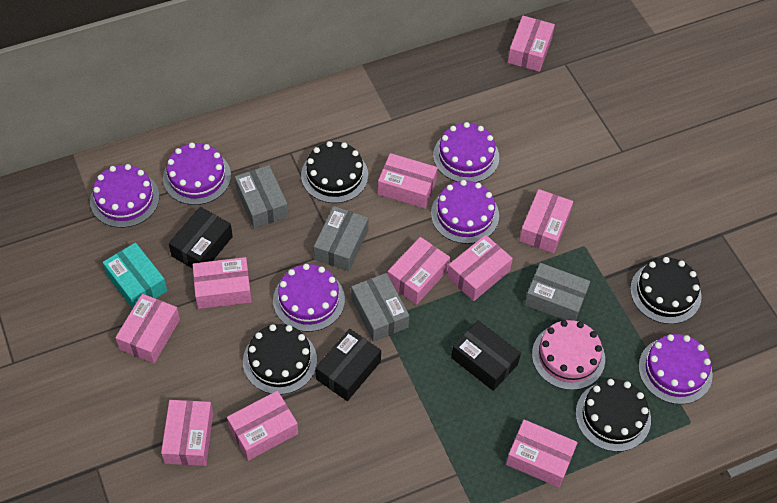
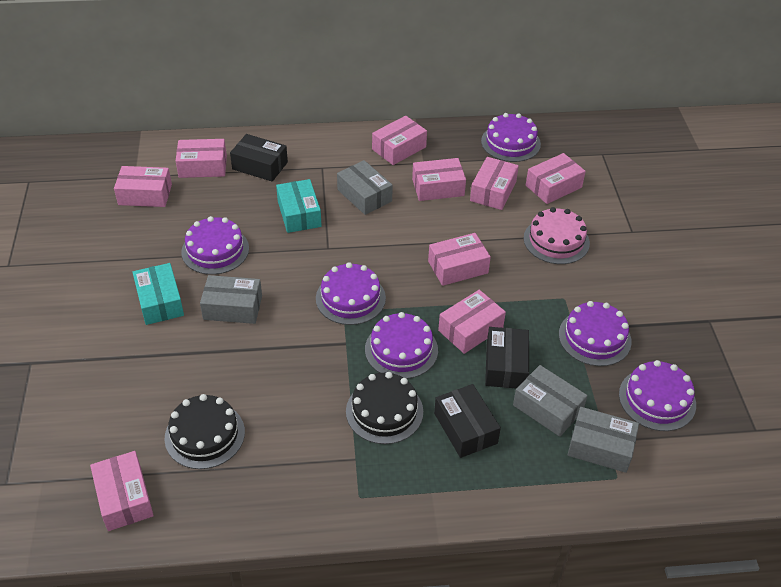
black cake: [243,324,317,395] [301,141,368,203] [576,379,651,452] [630,257,702,324] = 4 -> [164,394,245,469] [346,372,423,444] = 2
pink box: [115,294,180,363] [161,400,213,466] [193,257,252,309] [227,391,298,461] [378,153,438,209] [388,237,450,305] [447,235,513,301] [506,419,578,487] [508,16,555,72] [519,189,573,253] = 10 -> [90,451,154,531] [114,166,172,207] [176,139,227,178] [372,116,427,165] [412,158,466,201] [428,233,491,286] [438,290,506,354] [470,157,519,210] [526,153,586,204] = 9
turquoise box: [103,243,167,309] = 1 -> [132,263,184,325] [276,179,322,233] = 2

